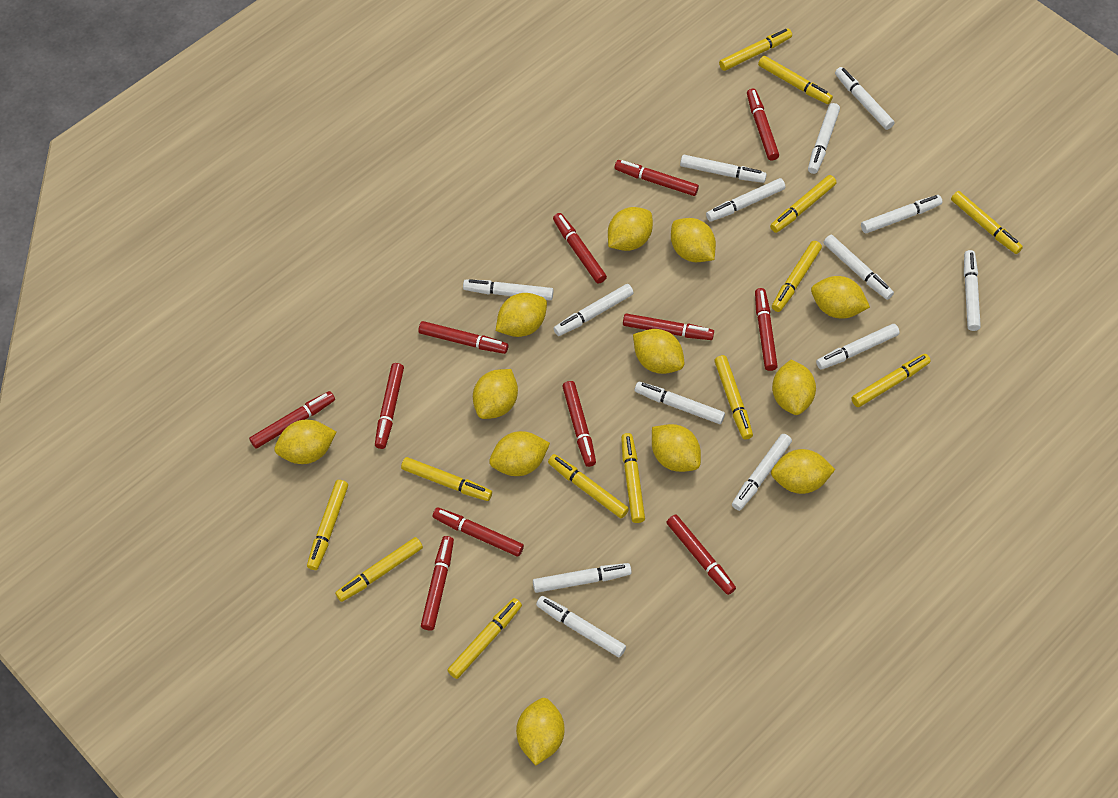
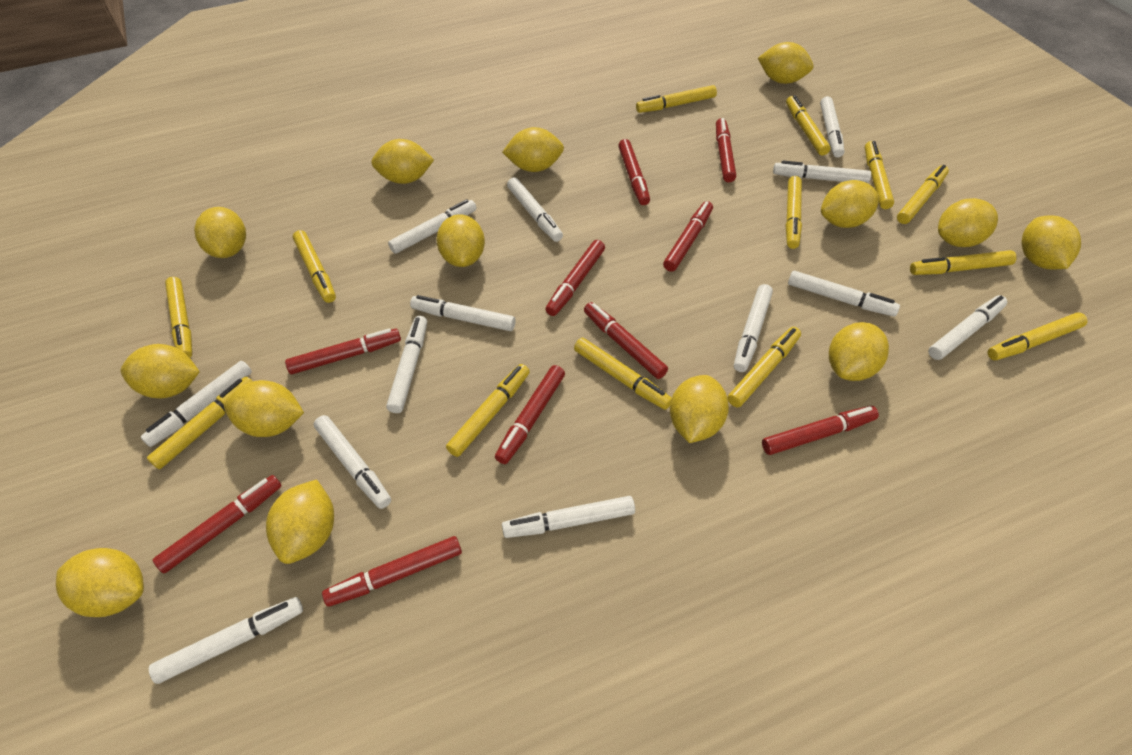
red marker: [249,391,335,449] [375,363,404,449] [418,321,508,354] [421,536,454,630] [433,507,524,557] [553,213,607,284] [562,381,596,467] [615,160,699,196] [623,313,714,340] [666,515,736,595] [747,89,779,161] [755,288,778,371] = 12 -> [153,475,282,573] [285,328,401,374] [322,536,462,607] [495,365,565,464] [545,240,605,316] [584,302,668,379] [618,139,650,205] [663,201,713,272] [716,118,736,182] [762,406,879,455] = 10
white marker: [463,279,553,300] [533,563,632,593] [536,596,626,657] [554,284,634,336] [635,382,725,424] [680,155,767,183] [706,178,786,222] [732,434,792,511] [808,103,840,174] [816,324,900,369] [823,235,894,300] [835,67,895,130] [861,195,943,233] [964,250,981,331] = 14 -> [141,361,252,447] [149,597,303,684] [314,415,391,509] [386,316,427,413] [388,199,477,254] [410,295,516,331] [502,496,635,538] [507,177,563,242] [734,284,773,372] [773,161,871,183] [788,271,900,317] [820,96,844,158] [928,295,1007,360] = 13
yellow lemon: [274,420,336,464] [473,369,518,419] [489,431,550,476] [496,293,547,337] [516,698,565,765] [608,207,653,251] [633,329,684,374] [652,424,701,472] [671,218,716,262] [771,449,835,494] [772,360,816,415] [811,276,870,319] = 12 -> [56,548,144,617] [121,344,200,398] [194,207,246,258] [224,380,304,437] [266,479,334,564] [371,139,434,184] [436,214,485,267] [502,127,564,172] [670,375,729,443] [758,42,813,84] [821,180,880,228] [829,322,889,381] [938,198,998,247] [1021,215,1081,270] = 14

